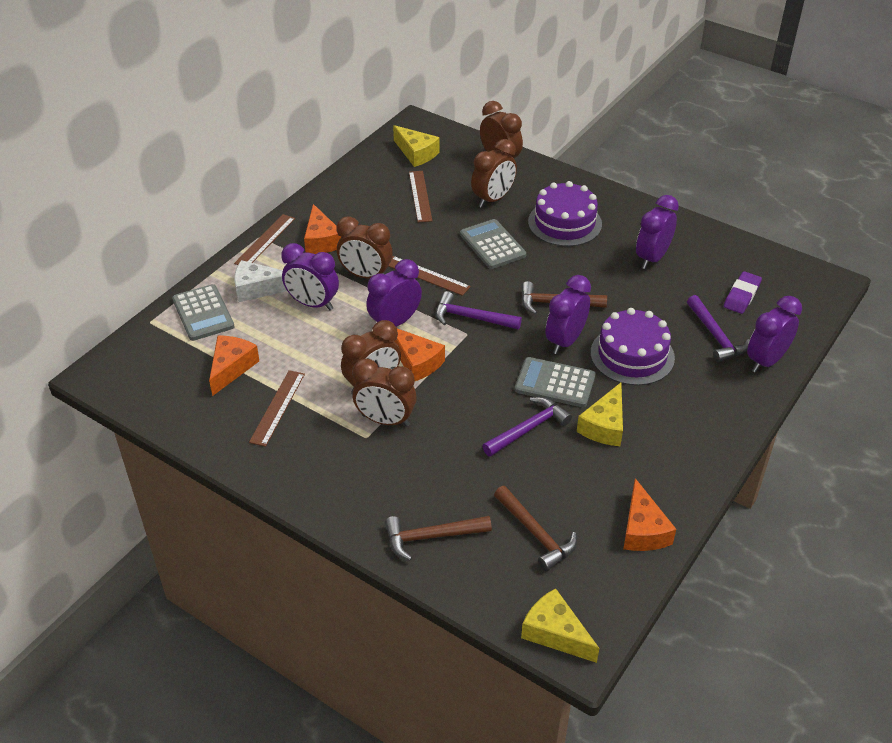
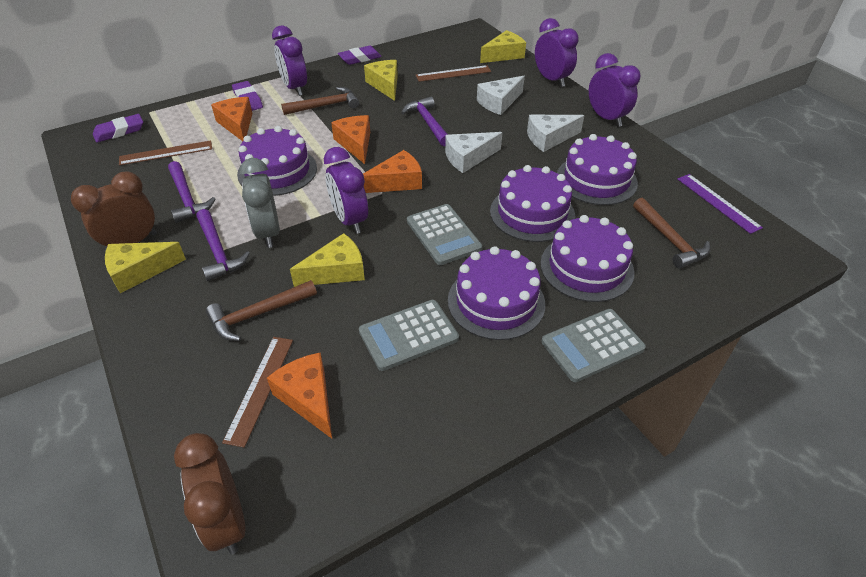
brown clock: [336,216,393,279] [341,320,401,394] [352,358,417,427] [471,139,517,208] [480,101,523,158] = 5 -> [71,171,157,252] [174,433,246,555] = 2
brown ruler: [234,214,295,265] [249,370,305,447] [389,256,471,296] [409,171,432,222] = 4 -> [119,140,212,165] [222,337,293,448] [416,65,491,82] = 3
grey clock: none = 0 -> [240,158,280,248] = 1
purple cake: [528,181,602,247] [590,308,675,386] = 2 -> [237,126,317,196] [448,246,545,340] [490,165,575,242] [540,215,634,302] [557,134,638,205] = 5
purple clock: [281,243,339,310] [366,259,422,327] [545,275,591,354] [636,195,679,269] [747,296,802,373] = 5 -> [272,25,307,96] [324,147,368,234] [535,18,578,87] [589,53,640,127] = 4
purple eraser: [724,271,762,314] = 1 -> [93,114,143,143] [232,81,263,111] [338,46,382,65] = 3
purple ruler: none = 0 -> [677,174,763,234] = 1
white cheese: [234,260,287,303] = 1 -> [445,132,503,173] [477,76,525,115] [527,115,584,152] = 3
yellow cheese: [393,125,440,167] [521,588,599,663] [577,383,623,446] = 3 -> [105,242,186,293] [290,233,365,287] [364,60,398,101] [480,30,526,63] = 4

